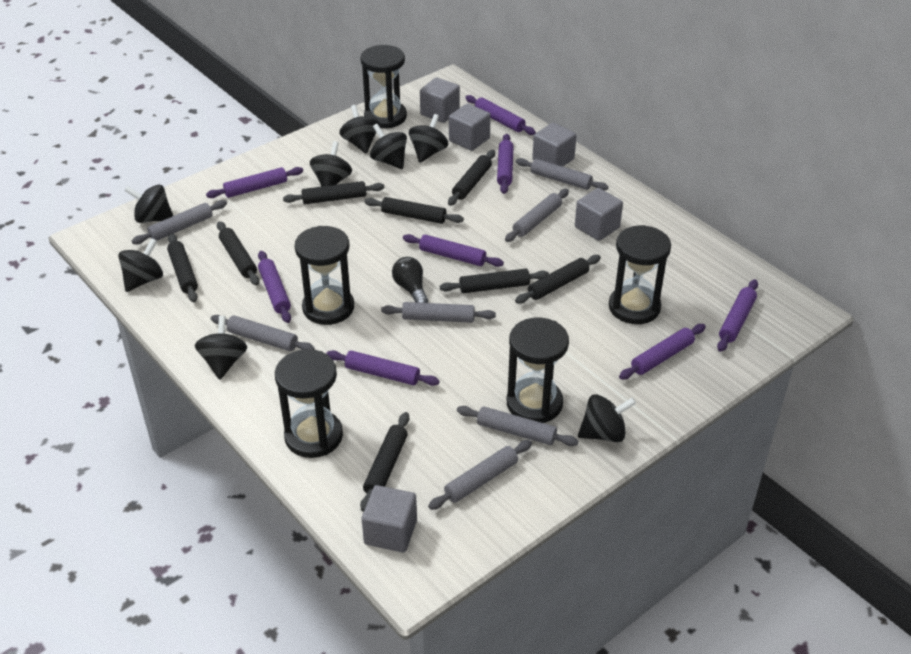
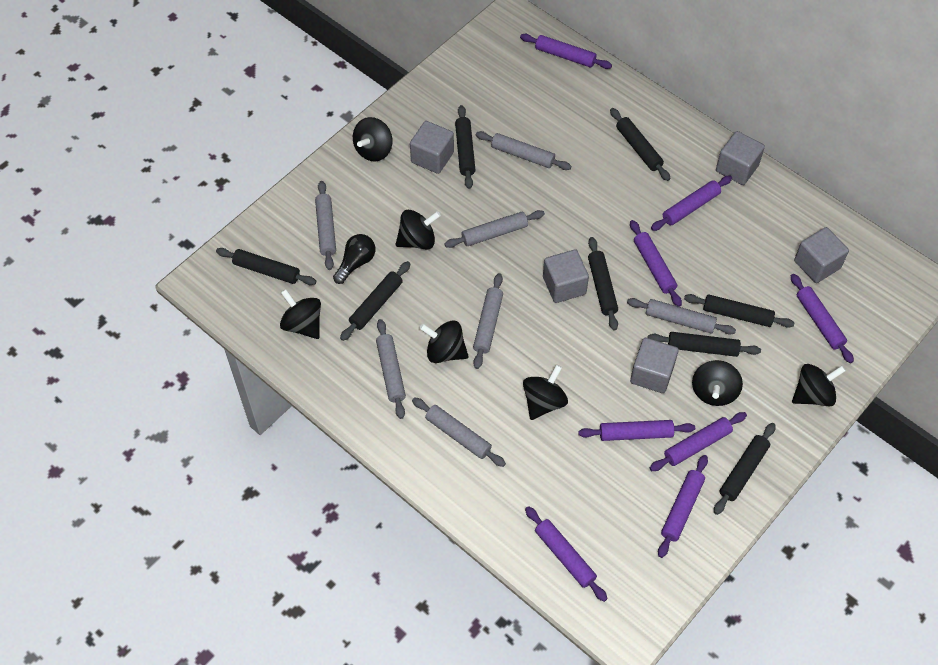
black hourglass: [275,349,343,458] [295,226,354,325] [360,45,407,128] [507,318,569,423] [609,225,671,324] = 5 -> none = 0
black spinning top: [118,238,163,292] [124,185,173,223] [195,316,247,380] [310,141,352,187] [339,105,380,153] [370,124,407,169] [409,114,448,163] [578,394,636,442] = 8 -> [280,289,321,339] [353,117,393,161] [395,210,441,249] [419,320,469,363] [523,364,568,420] [692,360,743,406] [792,364,846,407] = 7

